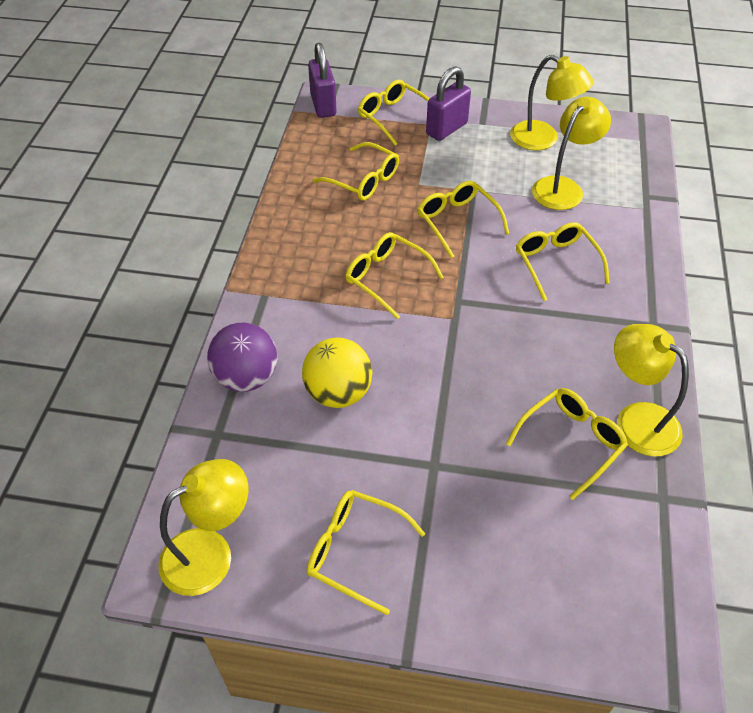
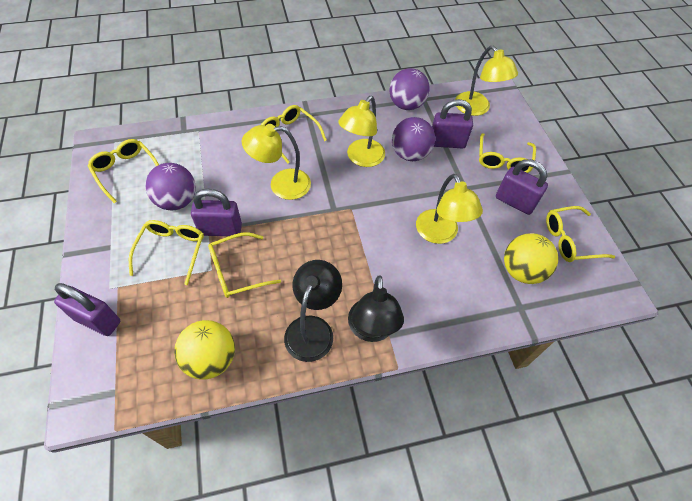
black lamp: none = 0 -> [284,260,342,362] [348,275,404,342] = 2
purple ball: [207,323,277,392] = 1 -> [145,163,196,210] [389,68,430,110] [392,117,435,161] = 3
purple padlock: [308,43,337,118] [426,66,471,141] = 2 -> [54,283,120,336] [191,189,242,236] [432,99,473,148] [496,159,548,215] = 4
yellow ball: [302,338,372,408] = 1 -> [174,320,235,380] [504,233,558,284] = 2
yellow glasses: [307,490,426,615] [313,142,399,201] [345,232,444,319] [358,80,430,146] [418,181,510,258] [506,388,628,500] [516,222,610,301] = 7 -> [88,139,159,203] [129,220,204,285] [208,232,281,298] [261,105,327,163] [479,133,536,173] [546,206,615,262] = 6

